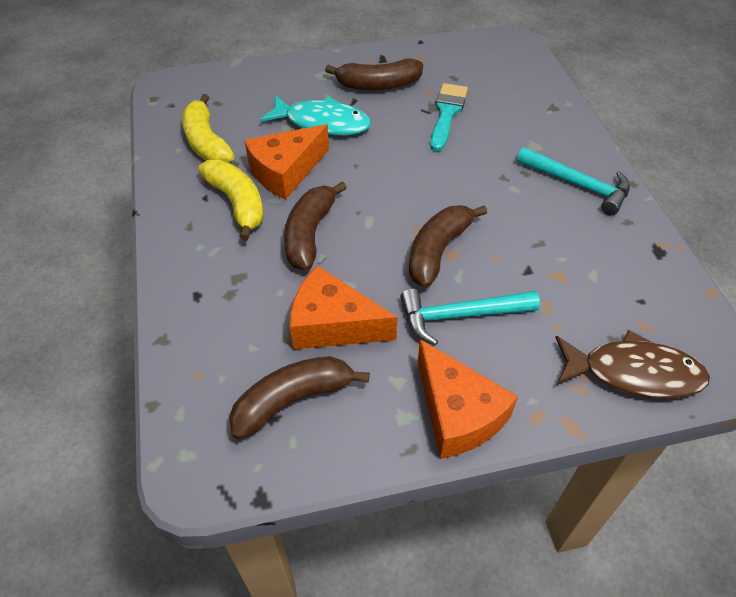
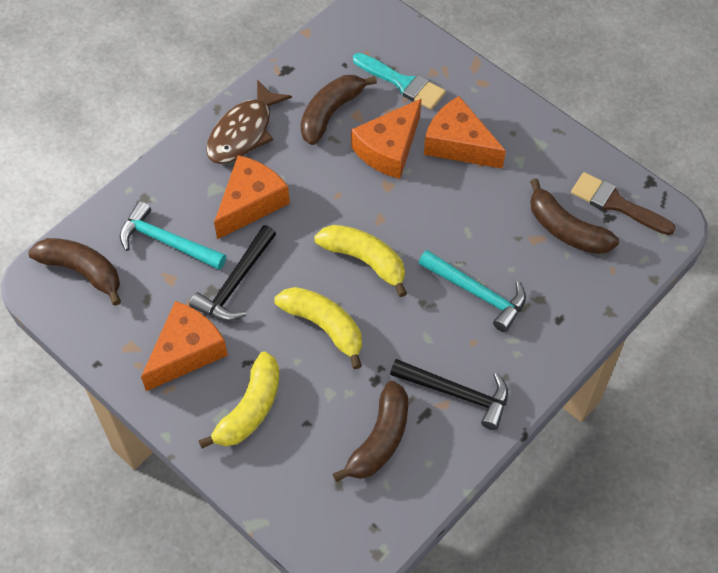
black hammer: none = 0 -> [189,225,276,321] [390,359,508,430] = 2
brown brush: none = 0 -> [571,172,676,235] = 1
orange cheese: [244,124,329,199] [290,266,398,350] [418,339,518,459] = 3 -> [141,301,228,391] [214,155,290,239] [351,99,421,179] [424,96,506,169] = 4
turquoise fish: [260,95,371,135] = 1 -> none = 0
yellow banana: [182,94,235,163] [198,160,264,241] = 2 -> [198,352,280,448] [274,287,362,369] [314,225,407,297] = 3

